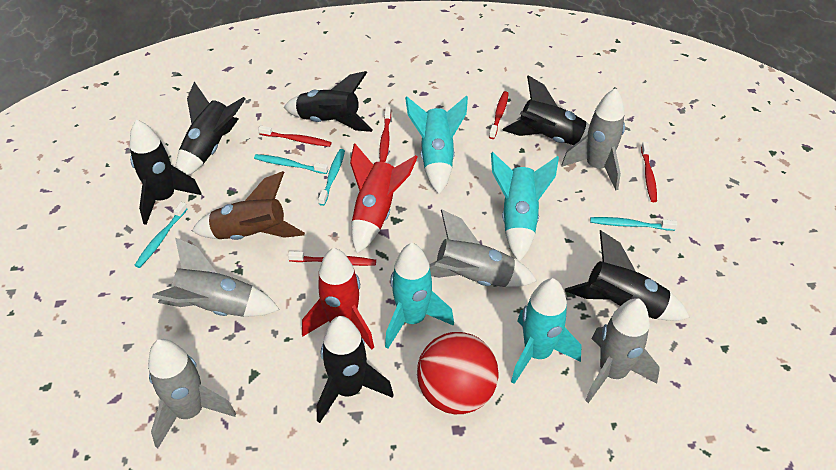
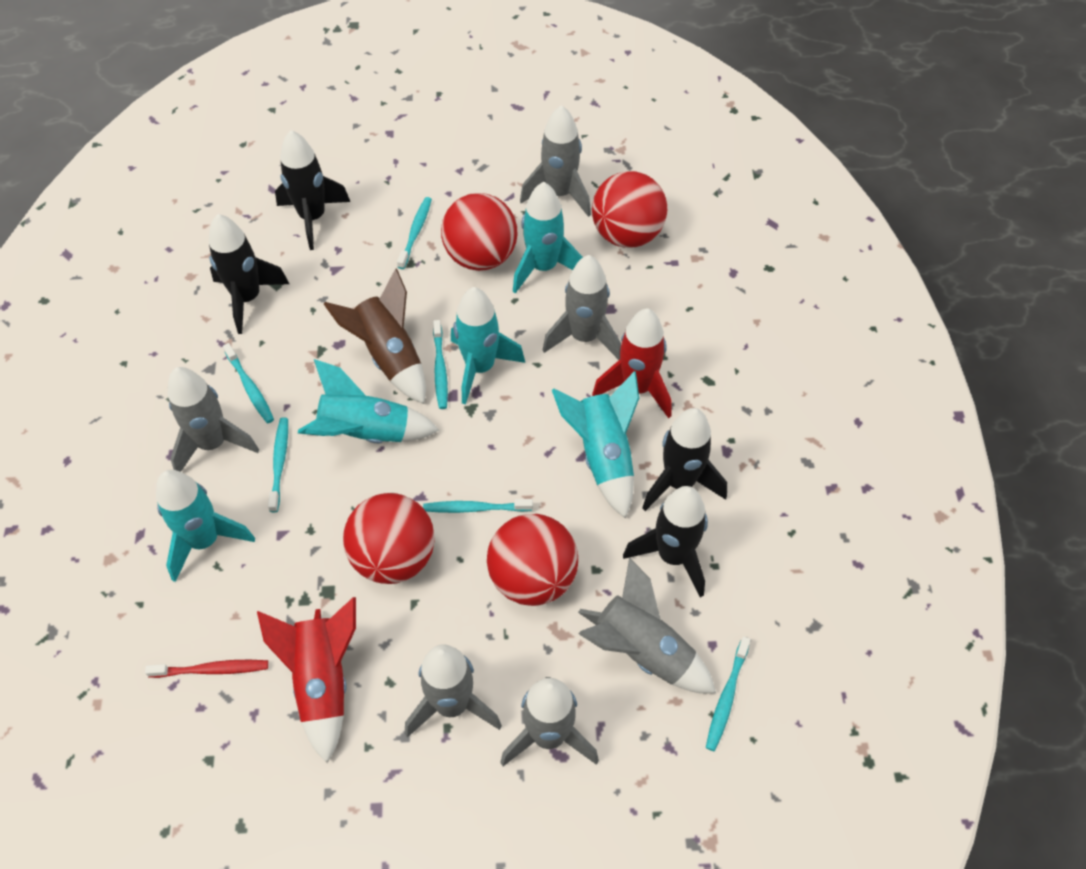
black rocket: [130,120,202,225] [176,82,245,176] [283,71,373,132] [317,316,394,423] [502,75,589,145] [565,230,690,321] = 6 -> [209,214,289,334] [275,130,350,250] [623,486,708,597] [642,408,727,511] = 4
grey rocket: [148,339,236,448] [152,238,280,317] [429,209,537,287] [561,88,625,190] [585,298,660,403] = 5 -> [168,367,259,472] [405,644,502,738] [500,677,599,766] [520,105,591,217] [543,255,621,360] [578,558,716,693] = 6
red ball: [417,332,499,414] = 1 -> [343,493,435,584] [441,193,518,271] [487,514,578,606] [592,171,667,248] = 4
red toothbrush: [258,125,332,147] [288,251,376,266] [379,107,391,162] [489,91,509,139] [641,142,657,202] = 5 -> [145,660,268,678] = 1
turquoise rocket: [385,243,454,349] [405,95,468,194] [491,152,559,262] [511,278,582,384] = 4 -> [156,470,255,582] [298,359,439,443] [451,287,525,405] [513,182,583,294] [552,371,639,519] = 5
turquoise toothbrush: [134,202,188,268] [254,154,328,174] [318,149,345,206] [590,217,677,231] = 4 -> [223,343,274,423] [268,417,288,512] [397,197,432,269] [423,499,533,513] [433,320,448,409] [706,636,751,751] = 6

